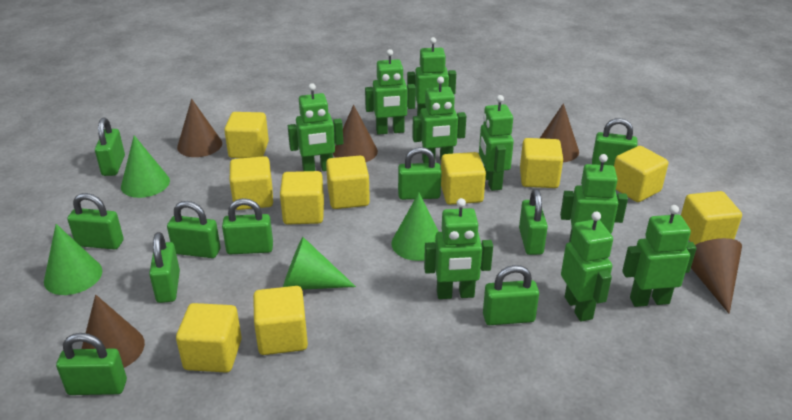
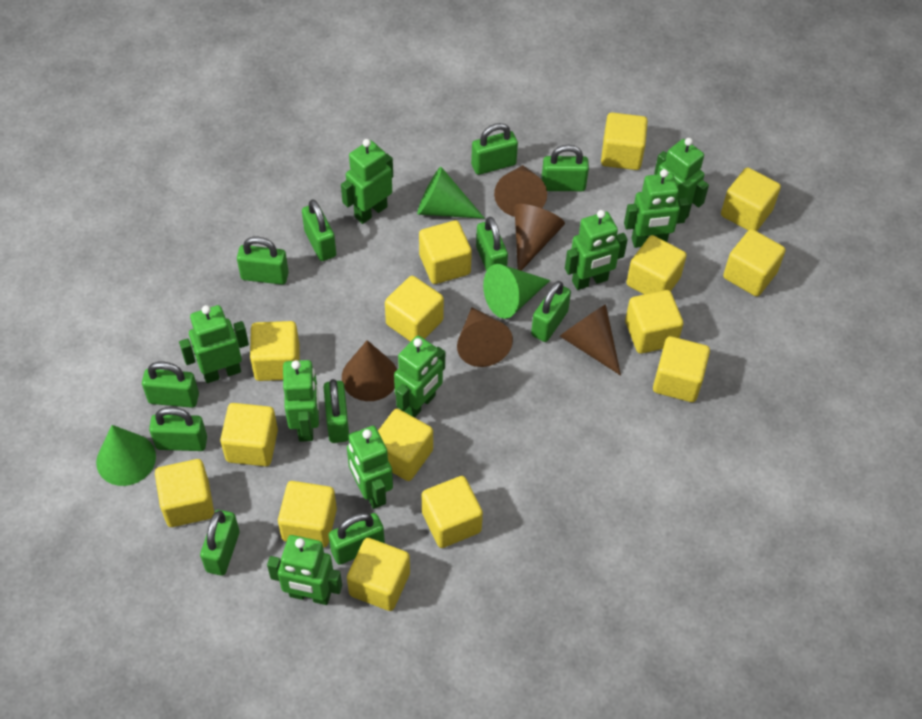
green cone: [44,224,102,295] [121,135,170,198] [283,237,356,290] [391,193,439,261] = 4 -> [96,425,156,486] [417,167,485,219] [483,264,550,319] = 3
green padlock: [56,333,127,395] [67,193,124,249] [95,117,125,176] [149,232,180,303] [167,201,221,258] [222,198,273,254] [398,147,442,200] [483,265,539,325] [519,189,548,255] [592,118,638,166] = 10 -> [142,362,199,408] [149,407,207,451] [200,510,240,576] [237,237,289,285] [302,199,336,261] [323,379,349,443] [328,513,385,565] [471,123,518,175] [476,217,508,271] [531,281,571,342] [541,145,589,191] = 11
yellow cube: [176,303,242,373] [224,112,269,158] [230,156,273,210] [253,286,308,355] [280,171,324,225] [326,156,370,209] [441,152,486,205] [520,138,563,188] [614,146,668,202] [681,191,742,245] = 10 -> [155,459,214,527] [220,403,278,466] [250,321,300,381] [278,481,337,547] [347,538,410,611] [378,409,433,481] [385,276,444,342] [419,220,472,284] [422,476,483,548] [601,112,648,170] [625,290,683,354] [626,235,687,294] [653,336,710,402] [721,167,781,231] [723,229,786,296] = 15

